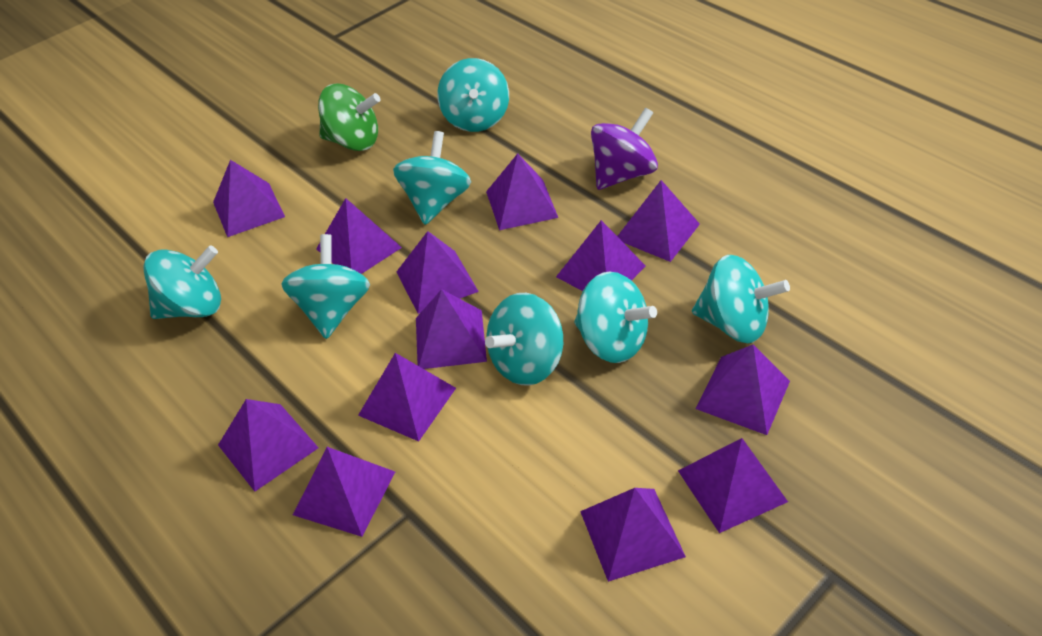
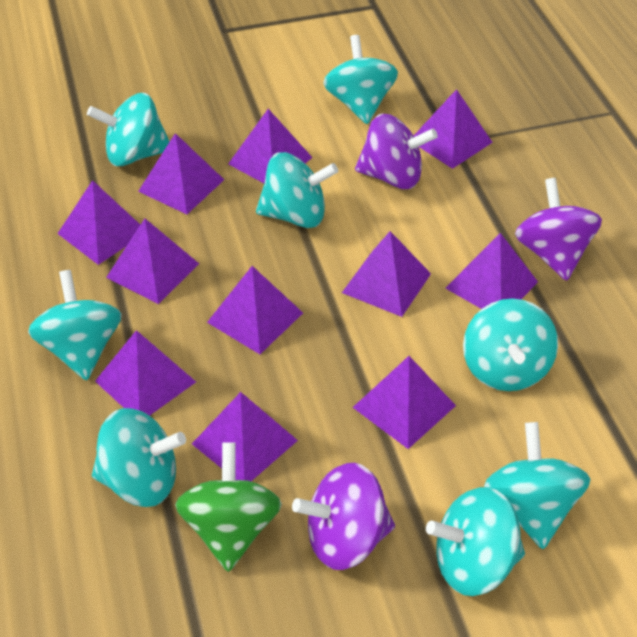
purple pyramid: [213,160,285,237] [218,399,319,492] [293,447,395,537] [316,198,402,274] [358,353,456,441] [396,231,479,314] [416,289,487,369] [486,154,558,230] [556,220,646,291] [580,488,686,582] [617,180,700,262] [678,438,788,533] [696,345,790,435] = 13 -> [57,180,140,265] [95,330,196,416] [106,219,199,304] [138,133,224,214] [192,392,298,481] [207,266,303,354] [228,109,313,183] [342,231,431,317] [353,356,456,449] [414,89,493,169] [445,233,538,309] = 11
purple spinning top: [591,108,658,190] = 1 -> [292,463,395,570] [355,114,438,189] [515,178,602,281] = 3
turquoise spinning top: [143,245,221,319] [281,234,370,339] [393,131,471,225] [437,58,509,132] [485,293,563,386] [574,272,657,363] [692,255,790,343] = 7 -> [28,270,122,381] [87,93,170,166] [92,408,186,507] [256,152,338,228] [324,35,398,124] [426,487,525,596] [463,298,558,391] [484,422,591,549] = 8

